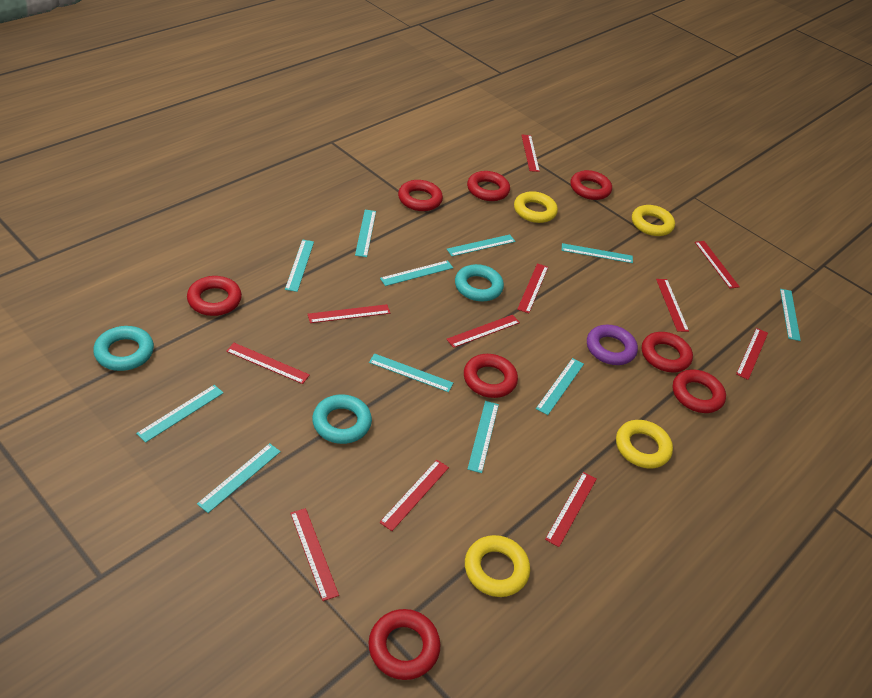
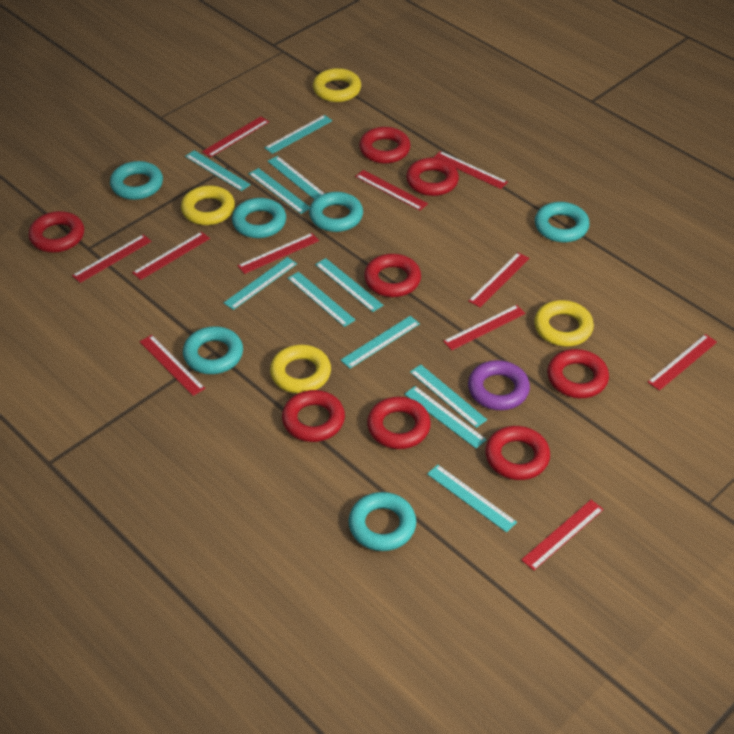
turquoise ring: [93,326,154,371] [312,395,372,444] [455,264,504,301] = 3 -> [110,161,163,200] [183,326,243,374] [232,198,286,238] [309,192,363,232] [349,492,416,551] [535,202,590,242] = 6

